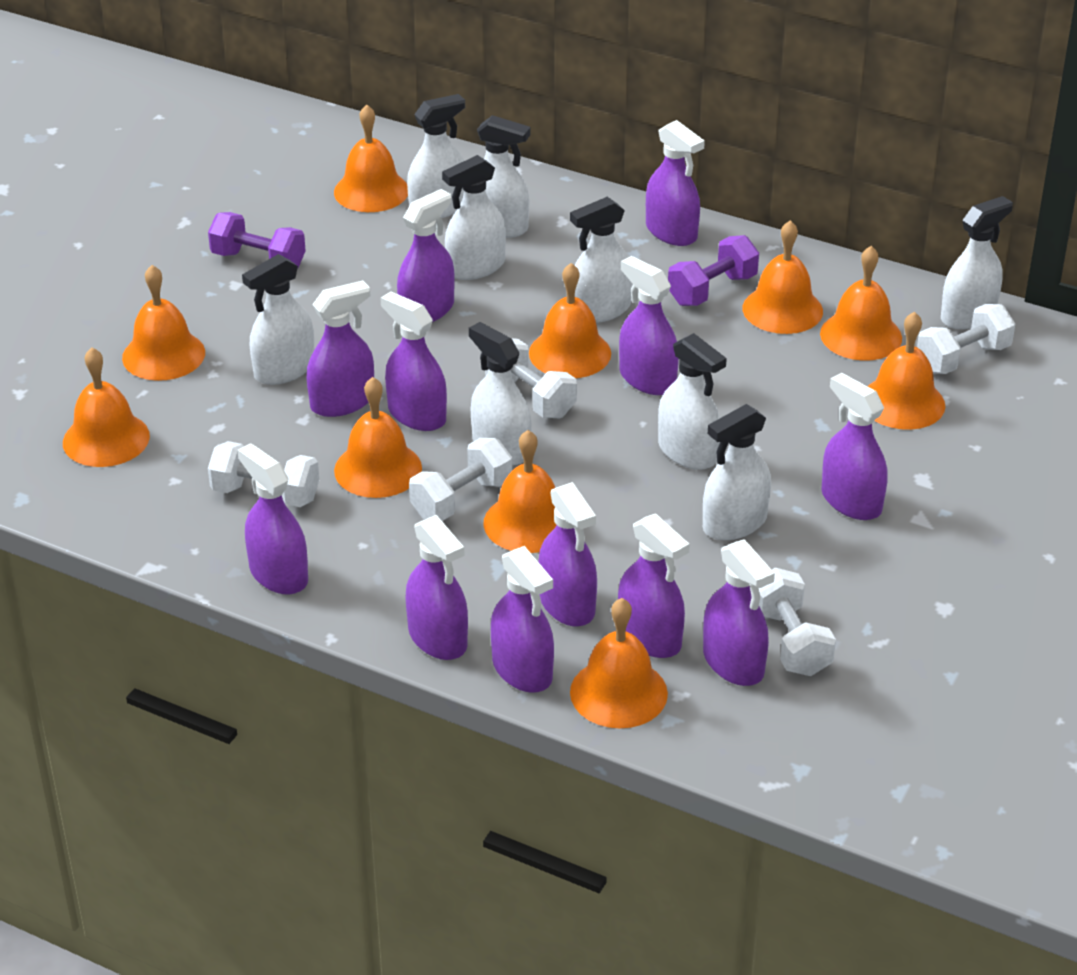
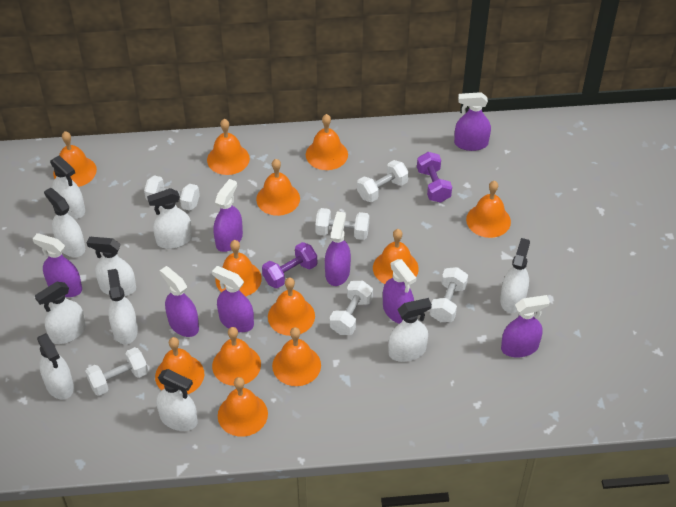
orange bell: [63,348,150,467] [122,265,205,381] [334,104,408,212] [334,377,422,498] [483,430,556,553] [529,263,611,378] [570,598,668,729] [743,220,823,334] [820,246,902,361] [868,312,945,430] = 10 -> [53,131,97,187] [155,337,204,394] [207,119,250,175] [212,327,261,386] [215,240,262,296] [218,377,268,437] [256,159,300,216] [268,277,315,336] [272,327,321,386] [306,114,348,170] [373,229,419,284] [466,181,511,238] = 12
purple spray bottle: [237,443,308,595] [307,280,374,417] [381,292,447,431] [397,189,455,322] [406,515,468,660] [491,546,554,693] [538,482,597,627] [618,513,690,658] [619,256,679,395] [646,120,705,246] [703,539,775,686] [821,373,887,520] = 12 -> [33,233,82,297] [160,266,199,337] [212,266,254,332] [213,179,243,252] [325,211,351,286] [383,259,416,324] [454,92,491,151] [501,295,550,357] = 8
white dumbbell: [208,441,319,507] [409,438,512,521] [485,338,577,418] [759,568,836,676] [917,304,1015,374] = 5 -> [85,347,148,396] [144,175,200,211] [315,208,369,240] [330,281,373,335] [357,160,409,202] [430,267,468,322] = 6
white spray bottle: [242,254,314,385] [407,94,465,218] [442,155,506,280] [469,322,531,465] [477,115,531,238] [570,197,633,323] [658,333,727,470] [703,404,771,540] [941,196,1013,329] = 9 -> [35,282,86,344] [37,333,74,400] [44,188,85,257] [50,155,85,219] [87,237,136,296] [107,269,138,345] [147,188,192,249] [156,369,198,431] [388,298,432,362] [500,238,530,313] = 10

